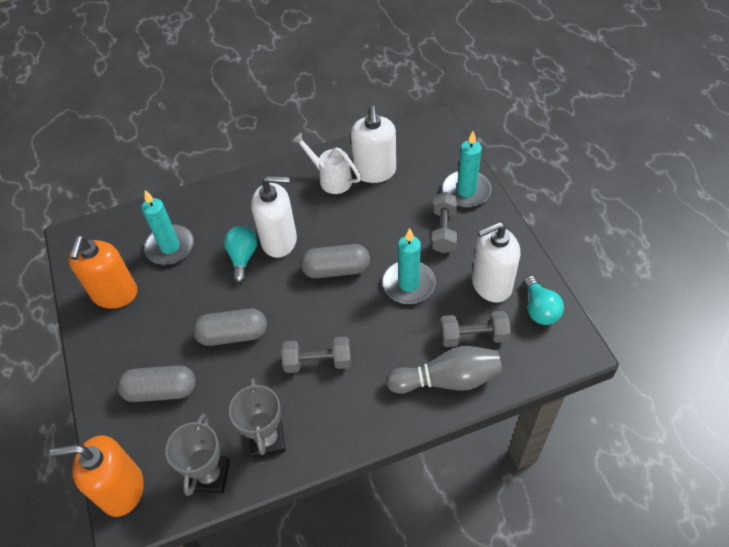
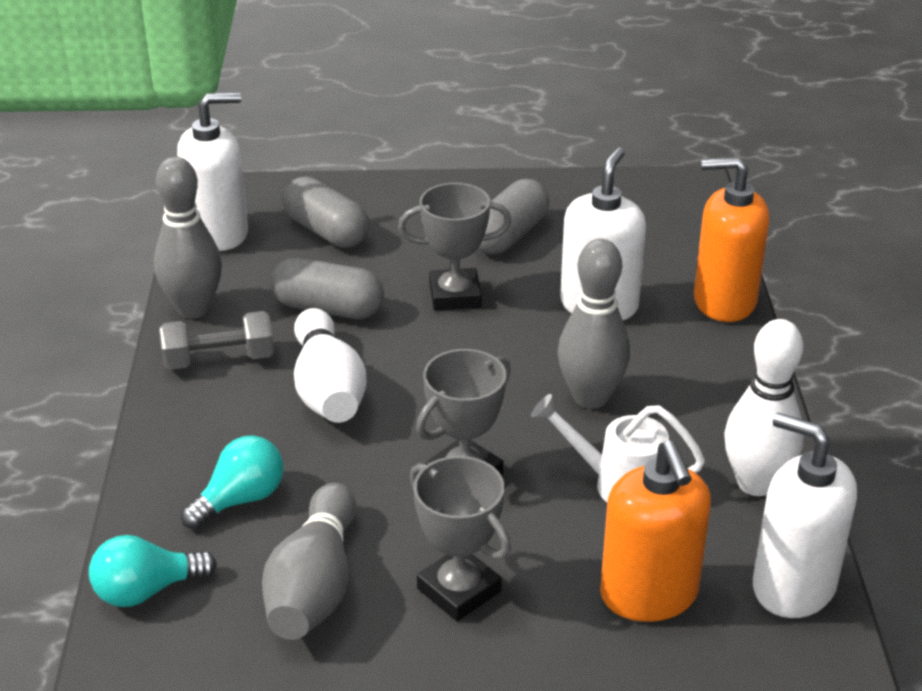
grey bowling pin: [386,346,502,394] = 1 -> [154,157,222,318] [262,483,356,640] [558,239,630,409] = 3
grey dumbbell: [281,337,351,373] [431,192,457,253] [440,311,511,347] = 3 -> [159,311,274,370] = 1
grey trophy: [165,414,230,496] [229,378,286,459] = 2 -> [398,183,512,311] [410,456,511,621] [416,349,511,476] = 3
turquoise candle: [142,190,194,265] [382,228,436,304] [442,131,491,208] = 3 -> none = 0
white bowling pin: none = 0 -> [294,308,366,423] [724,319,804,496] = 2

